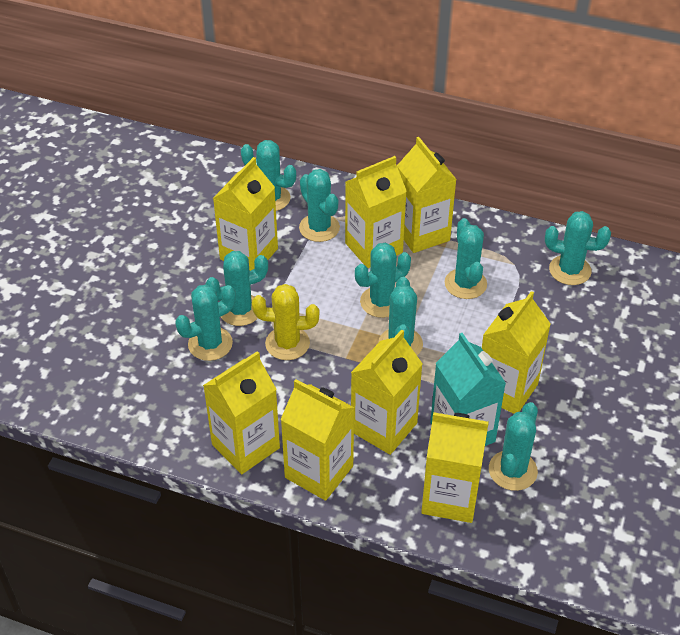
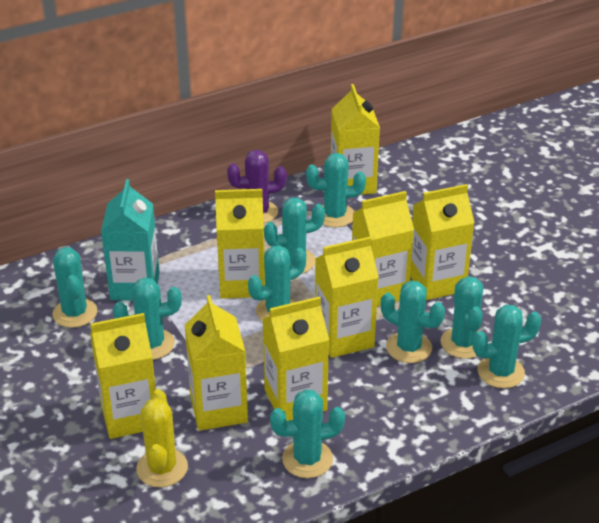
purple cactus: none = 0 -> [227,150,287,223] = 1

